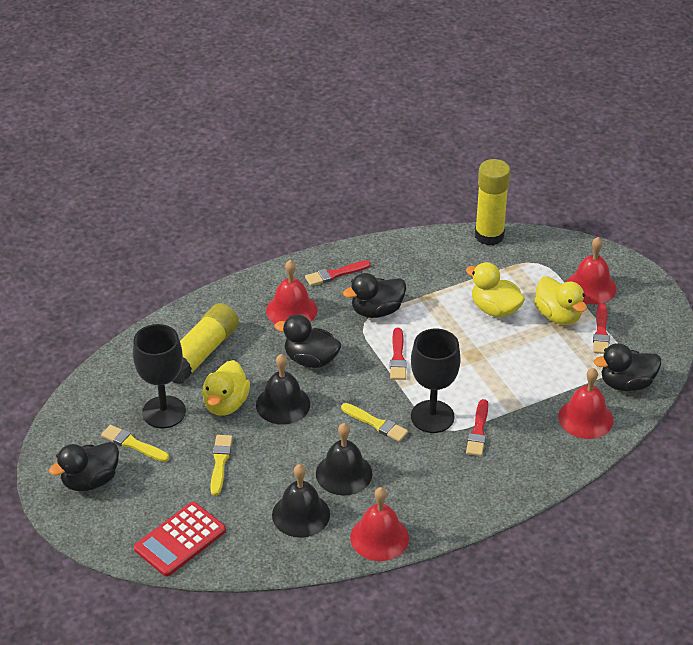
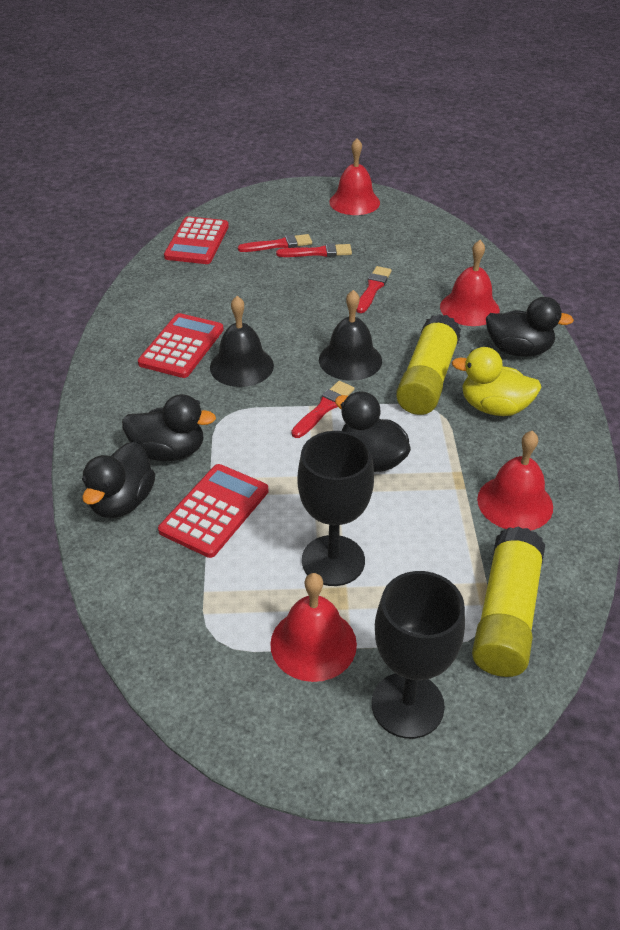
black bell: [256,354,310,425] [272,464,330,538] [316,423,372,495] = 3 -> [210,296,274,387] [319,290,382,381] = 2
red calculator: [134,502,226,577] = 1 -> [138,313,224,378] [158,464,269,558] [164,216,229,264] = 3
yellow brush: [101,425,169,462] [210,435,233,496] [341,403,408,442] = 3 -> none = 0
yellow duck: [202,360,250,416] [466,262,525,318] [534,276,587,325] = 3 -> [452,347,542,416] = 1

